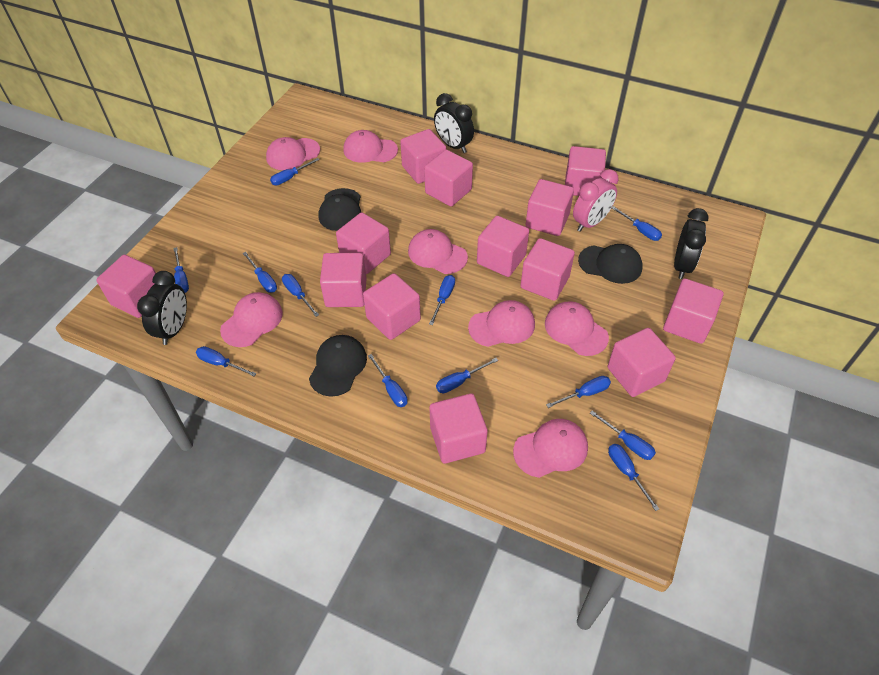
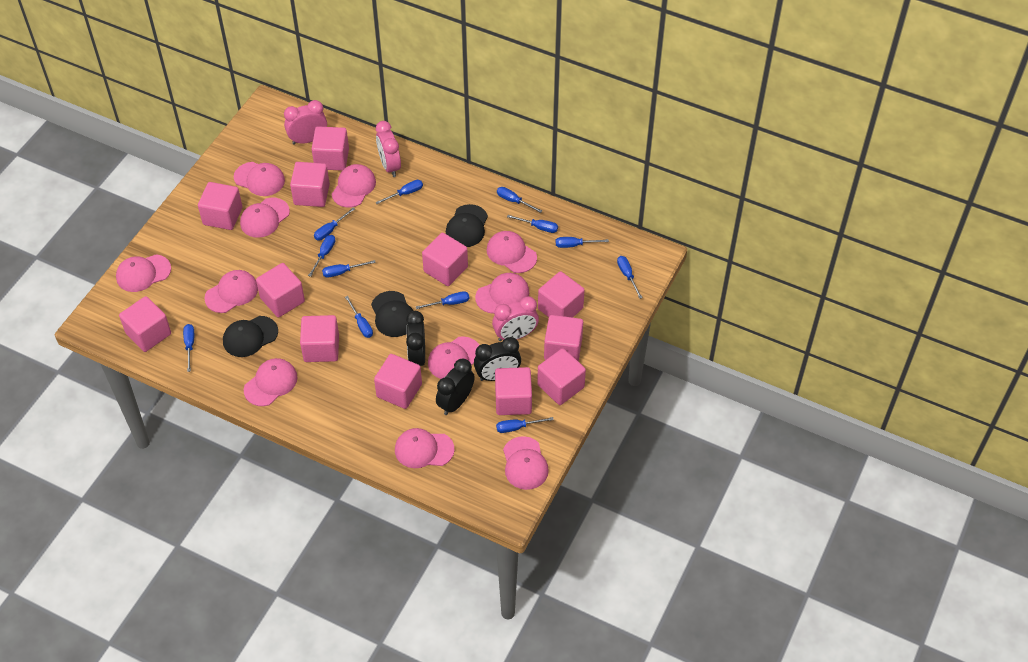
pink cap: [220,292,283,347] [266,137,320,170] [343,130,398,163] [408,229,468,274] [468,300,535,347] [513,419,588,478] [545,301,609,356] = 7 -> [116,254,171,292] [205,270,258,313] [234,162,285,196] [240,198,290,238] [244,358,298,406] [332,164,376,208] [395,428,455,468] [428,336,479,379] [475,273,529,314] [487,231,537,273] [503,436,549,490] = 11
pink clock: [573,169,618,232] = 1 -> [284,100,327,145] [376,121,401,177] [492,296,539,341] = 3
pink cube: [96,255,156,318] [320,253,367,307] [336,212,391,274] [363,273,421,340] [400,129,446,184] [424,150,473,206] [430,393,488,464] [477,216,529,277] [520,238,575,301] [526,179,574,236] [565,146,606,196] [607,328,676,397] [663,278,724,344] = 13 -> [119,296,171,352] [198,182,242,230] [256,263,305,317] [290,162,330,207] [300,315,339,362] [312,126,349,171] [374,354,422,409] [422,233,468,286] [495,367,532,415] [537,348,586,405] [538,271,585,318] [544,315,583,362] = 12

